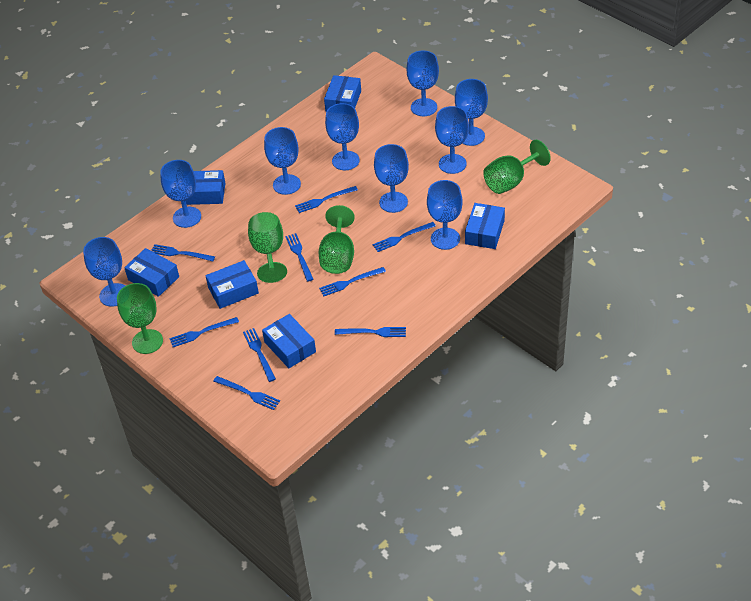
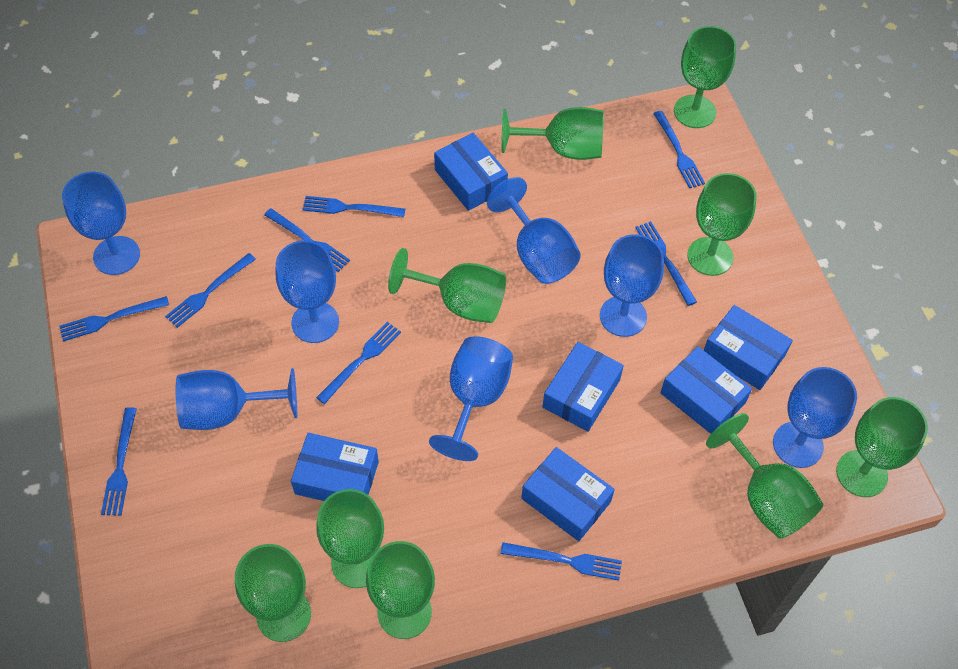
blue goblet: [83,237,125,307] [160,160,201,228] [264,127,301,195] [325,103,360,170] [374,144,409,213] [407,51,439,116] [427,180,463,250] [435,106,469,174] [455,79,488,146] = 9 -> [62,172,140,275] [176,368,297,430] [275,240,339,343] [429,336,513,461] [487,177,581,284] [600,234,664,337] [773,367,857,468] = 7
green goblet: [117,283,163,354] [248,212,287,283] [319,205,355,274] [483,140,551,194] = 4 -> [235,544,311,642] [316,489,384,588] [366,541,435,639] [388,248,506,323] [502,107,604,160] [674,26,736,128] [687,173,757,276] [706,413,823,539] [836,397,928,497] = 9

